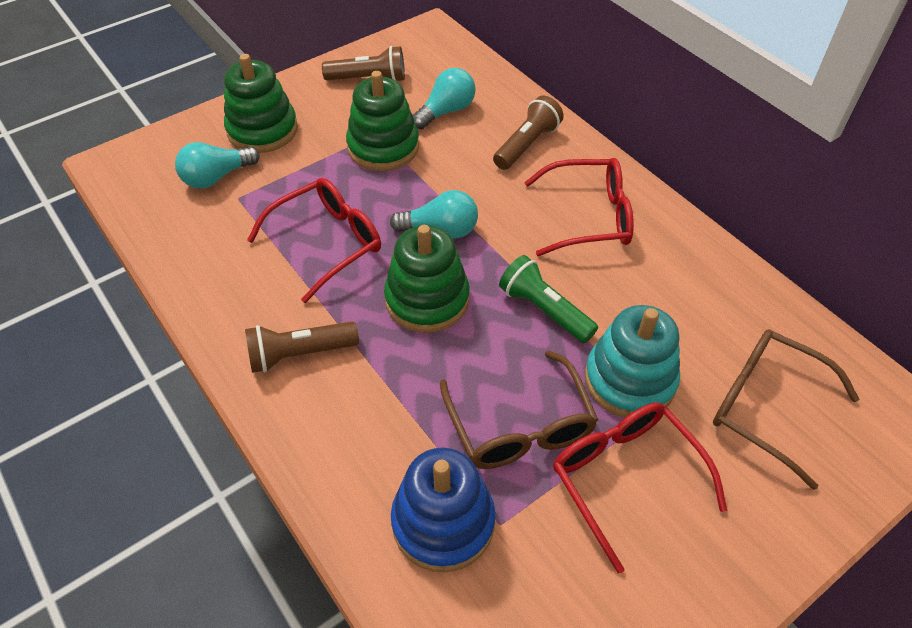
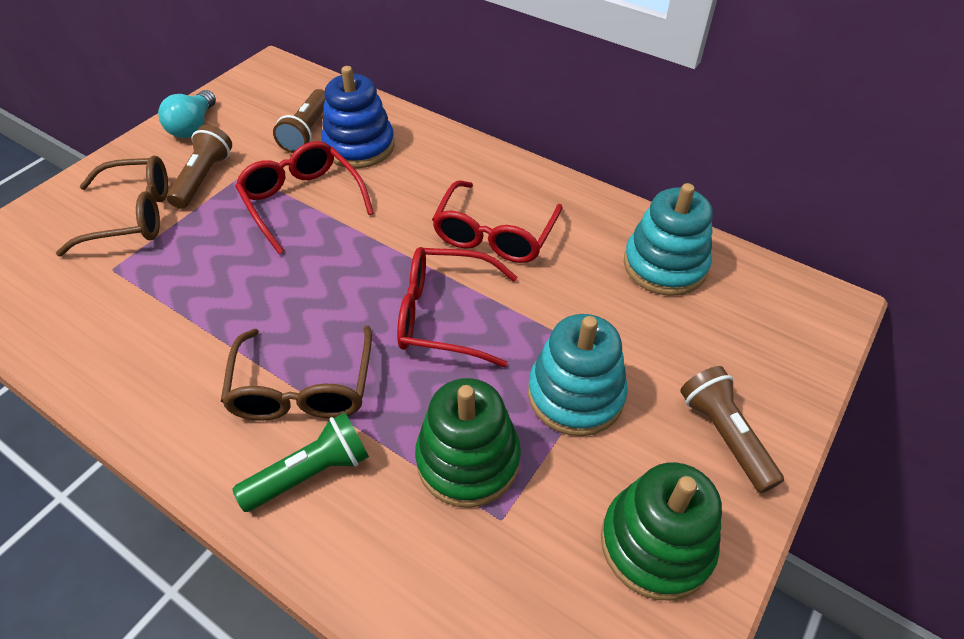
green stacking toy: [224,54,298,153] [346,71,419,171] [384,225,470,333] = 3 -> [415,378,521,508] [601,462,722,600] = 2
turquoise light bulb: [175,142,259,189] [390,190,478,239] [413,68,476,129] = 3 -> [158,90,216,138] = 1
turquoise stacking toy: [585,305,680,417] = 1 -> [528,314,628,436] [624,183,713,296] = 2

